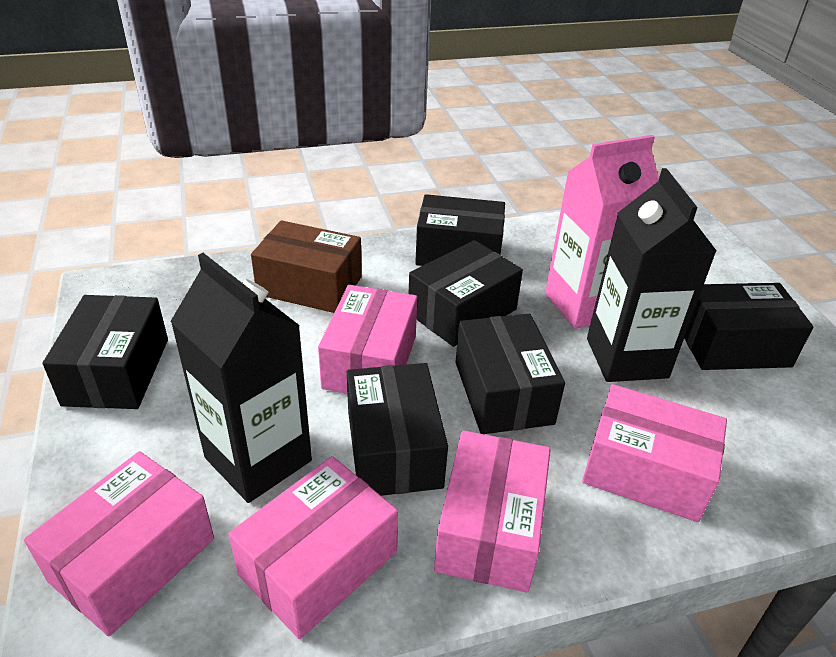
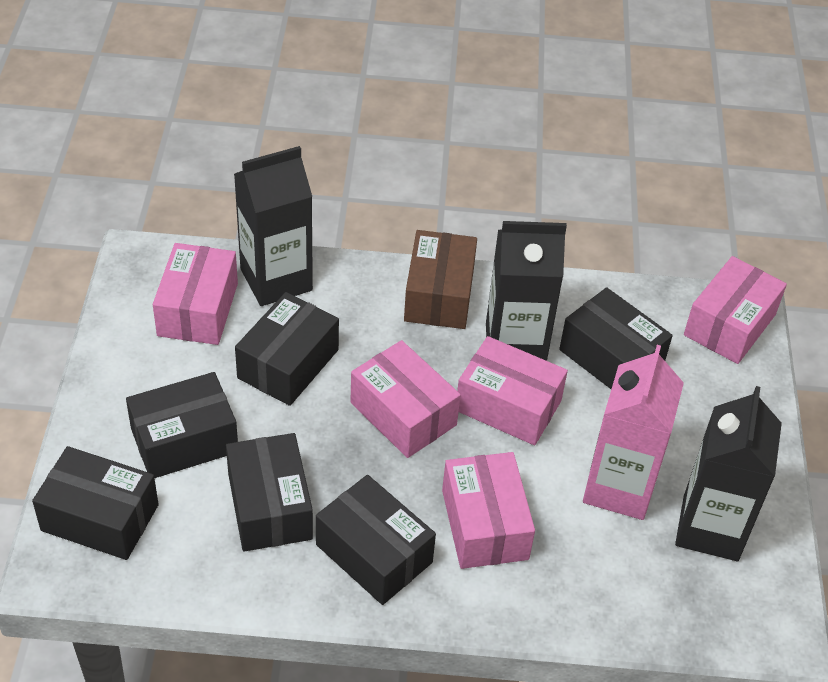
black carton: [170,253,312,503] [587,168,717,382] = 2 -> [234,146,313,306] [486,221,567,361] [675,386,782,561] = 3

